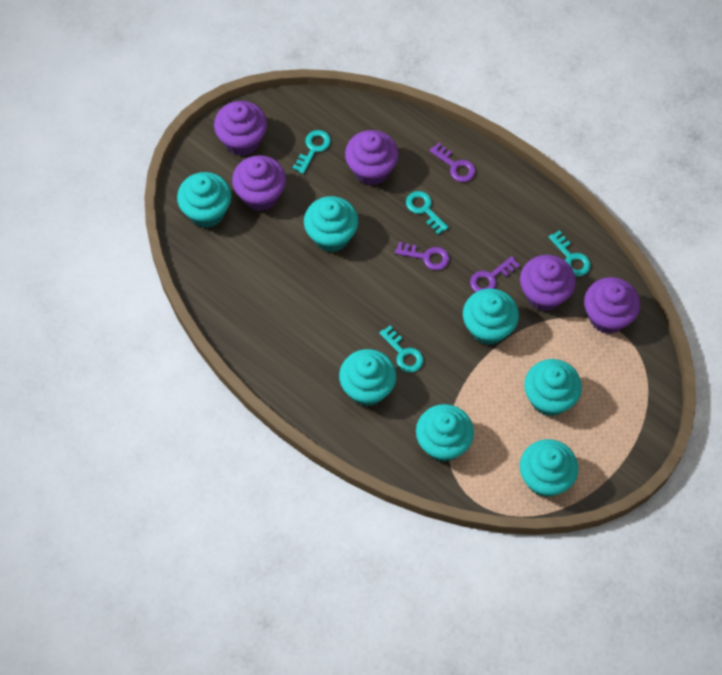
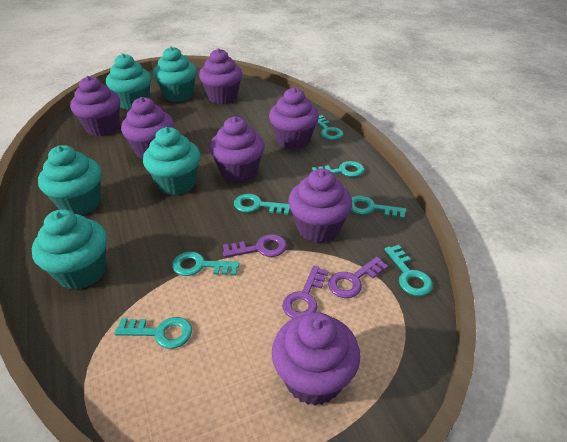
purple cupcake: [214,101,267,156] [232,155,286,211] [345,130,399,186] [520,255,576,311] [584,277,640,334] = 5 -> [70,76,120,136] [121,97,174,159] [199,48,242,104] [209,116,264,183] [269,87,319,150] [272,312,360,406] [288,169,352,243] = 7
turquoise cupcake: [177,172,231,228] [304,196,358,252] [339,349,396,406] [416,404,474,462] [463,288,519,345] [520,439,578,497] [524,359,582,416] = 7 -> [32,209,107,290] [38,145,102,215] [106,53,151,110] [143,127,200,195] [153,46,197,102] = 5
turquoise key: [292,130,331,174] [379,326,423,373] [406,191,449,235] [548,230,591,276] = 4 -> [114,317,192,349] [172,252,240,276] [234,194,290,215] [312,161,365,177] [317,115,343,140] [351,196,407,219] [384,245,433,296] = 7

